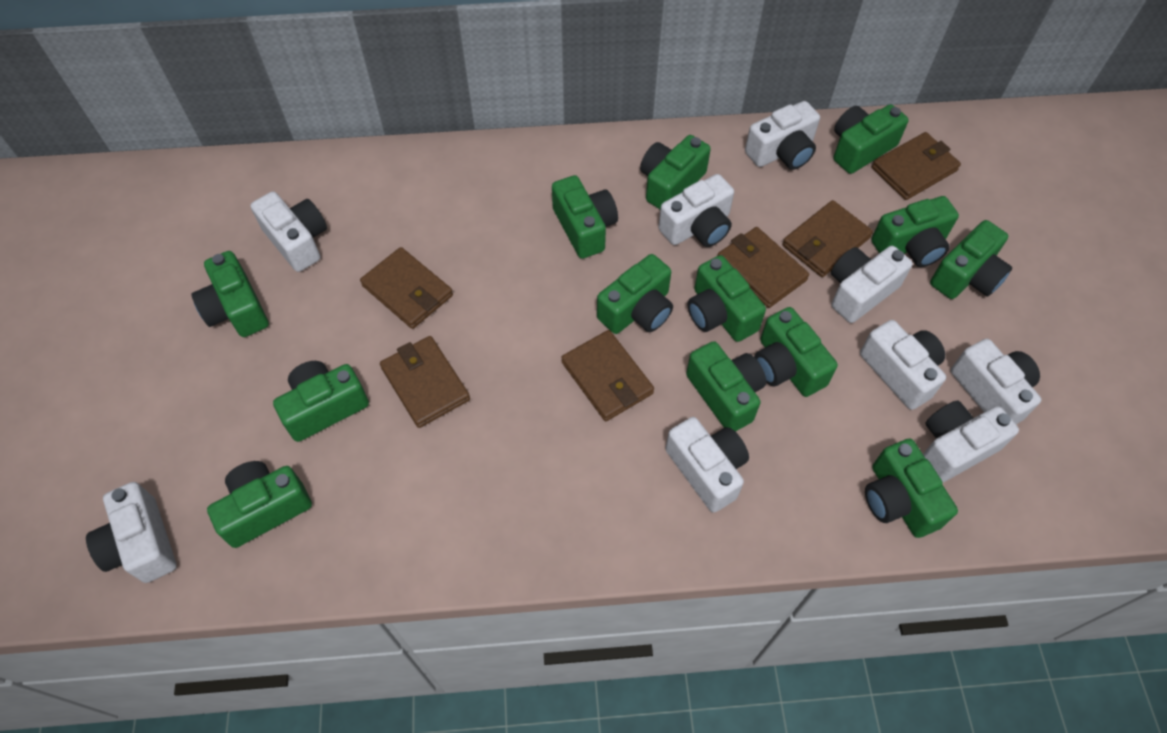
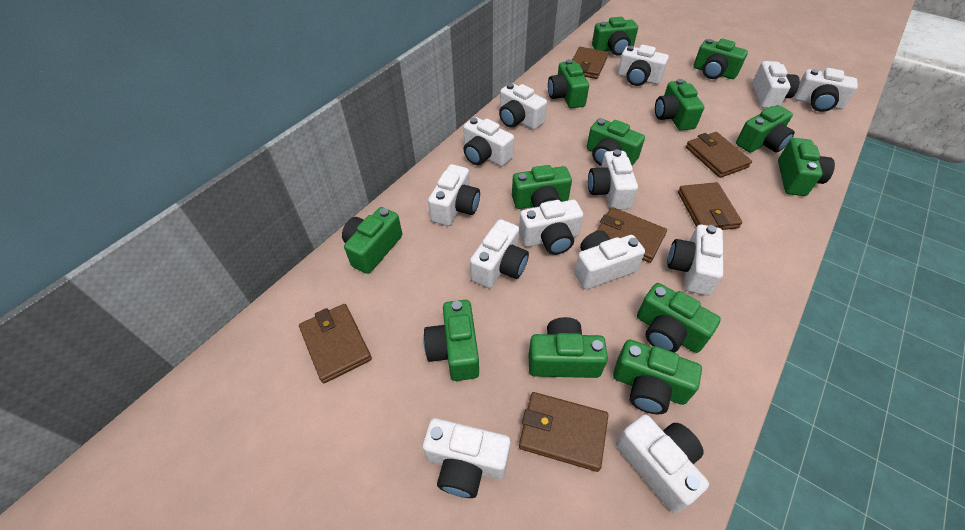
white camera: [86,482,177,583] [250,191,327,272] [658,174,734,247] [665,417,749,513] [745,101,820,170] [831,246,913,323] [860,320,946,410] [923,400,1019,482] [951,339,1041,424] = 9 -> [423,418,511,498] [428,164,480,226] [463,117,514,166] [470,219,529,288] [499,83,547,130] [519,200,583,255] [574,231,645,289] [588,149,638,210] [616,415,709,513] [618,45,669,86] [667,225,723,295] [752,61,800,108] [794,68,858,112] = 13

